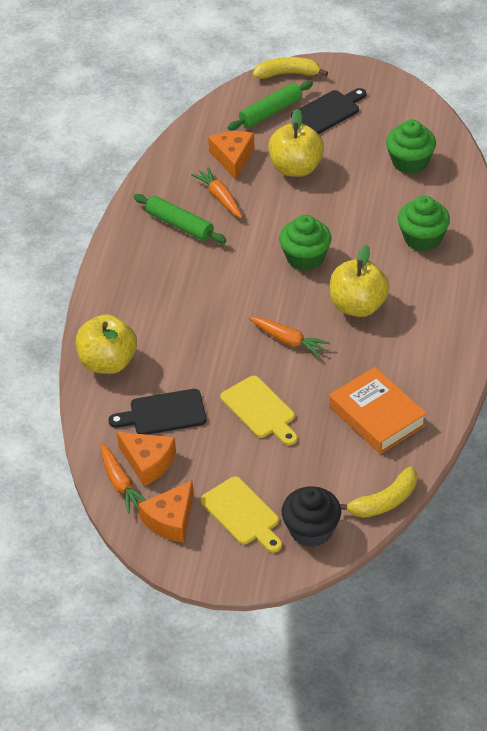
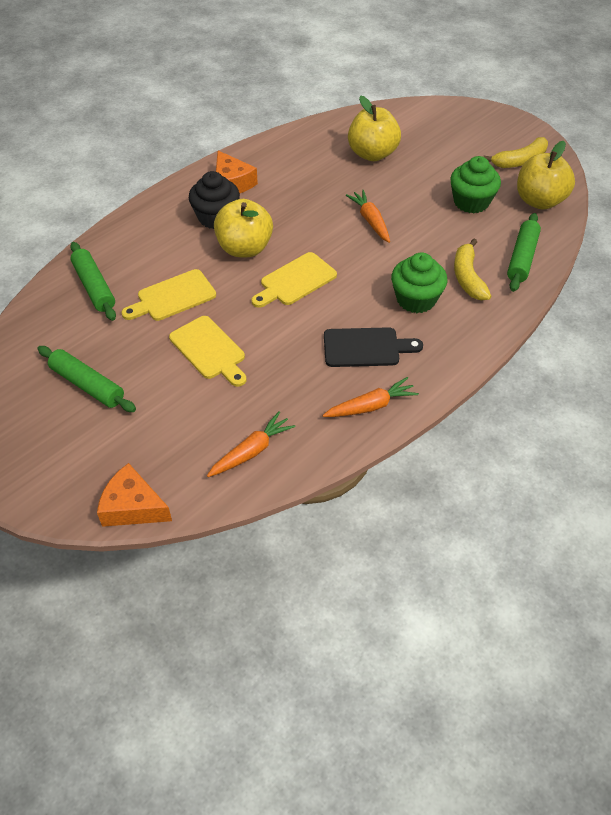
black cutting board: [109,389,207,435] [291,88,366,134] = 2 -> [324,327,423,367] = 1
green cupcake: [279,215,331,271] [386,119,436,174] [398,196,450,251] = 3 -> [391,253,447,313] [450,156,501,213] = 2
green rolling pin: [134,194,226,243] [227,81,313,131] = 2 -> [37,346,136,412] [70,242,116,321] [507,213,541,292] = 3
orange book: [329,367,427,454] = 1 -> none = 0
orange cheese: [117,432,176,486] [138,481,194,543] [208,131,254,180] = 3 -> [97,463,172,527] [216,151,258,193] = 2
yellow cutting board: [201,476,282,553] [220,376,297,445] = 2 -> [121,269,216,321] [169,316,247,387] [251,252,337,308] = 3

